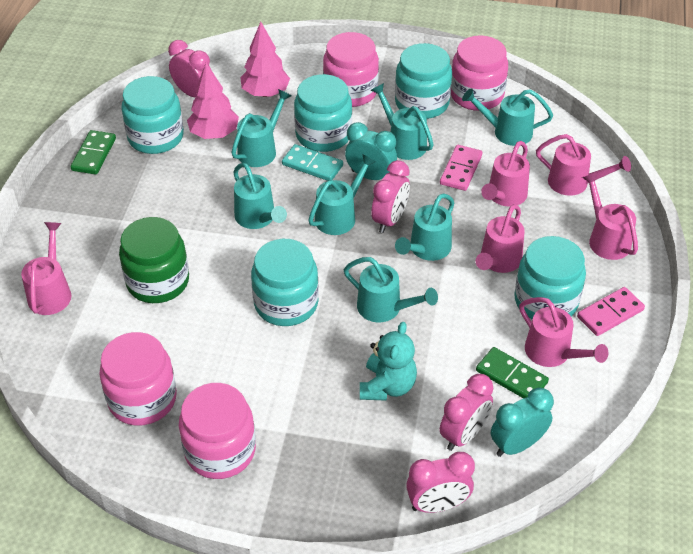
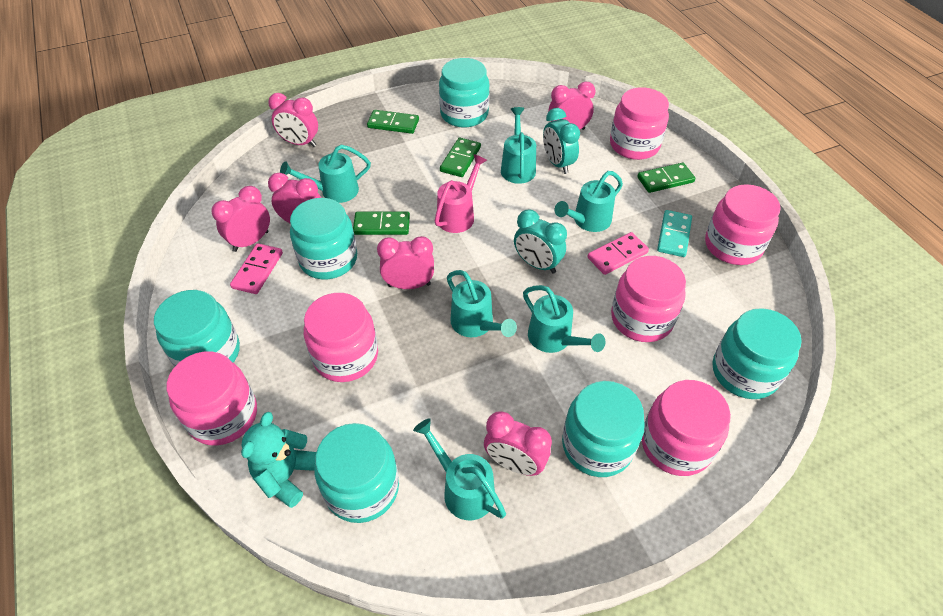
green domino: [71,130,116,175] [476,347,549,398] = 2 -> [353,211,410,235] [367,110,419,134] [440,137,481,177] [637,163,695,193] = 4
green jar: [119,217,189,303] = 1 -> none = 0
pink clock: [168,40,211,97] [371,160,410,233] [406,452,475,513] [440,374,493,451] = 4 -> [211,186,270,252] [268,93,318,147] [268,173,321,223] [377,236,434,289] [484,411,552,476] [548,82,596,130] = 6
pink jar: [99,332,177,426] [179,383,256,479] [323,32,379,107] [451,35,508,111] = 4 -> [167,351,257,446] [304,293,378,382] [610,87,669,160] [611,256,686,342] [642,380,731,476] [705,184,781,265] = 6
pink tree: [187,63,239,139] [240,22,290,97] = 2 -> none = 0
pink watering can: [21,222,71,315] [476,204,525,273] [481,141,530,206] [519,297,608,367] [536,134,631,196] [582,173,638,260] = 6 -> [435,154,487,233] = 1
turquoise jar: [121,76,184,154] [251,239,319,326] [294,74,352,152] [395,43,452,119] [514,236,586,319] = 5 -> [154,290,240,367] [290,198,357,279] [314,423,399,523] [439,58,490,128] [562,381,645,477] [713,308,802,399] = 6
turquoise watering can: [231,89,292,167] [233,163,287,229] [308,154,376,235] [344,257,438,322] [371,83,434,160] [395,193,454,261] [462,88,553,146] = 7 -> [280,145,371,203] [413,418,506,520] [447,270,517,337] [501,107,536,184] [523,285,606,353] [555,171,623,232] = 6

